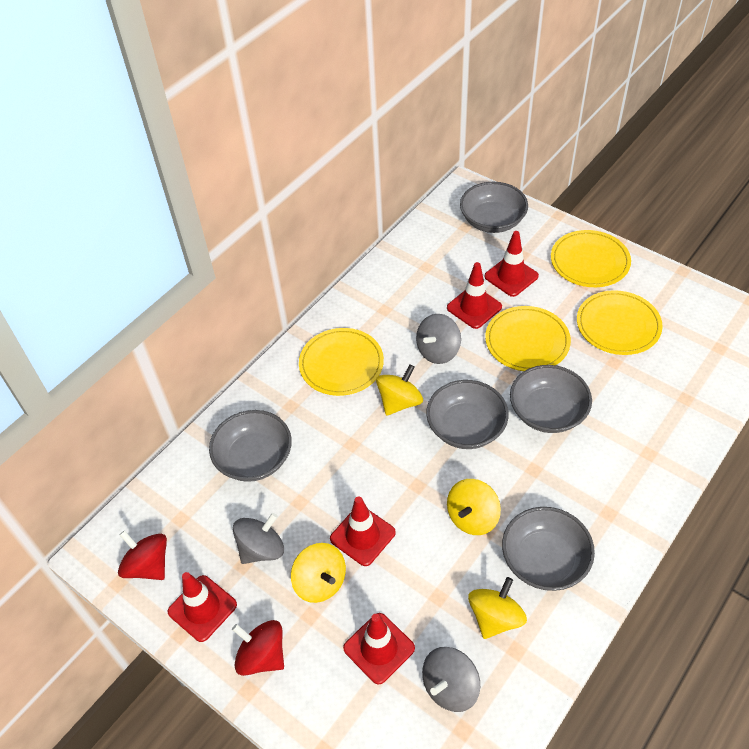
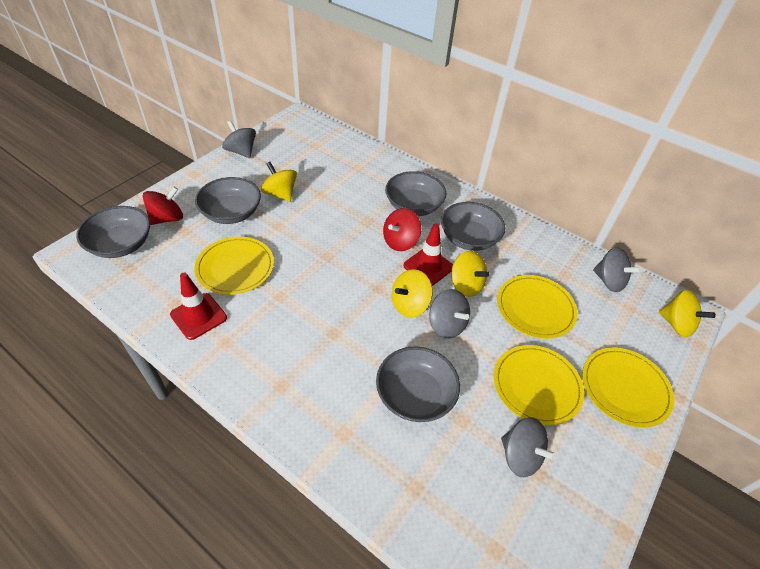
grey spinning top: [233,513,284,564] [416,314,461,364] [422,647,480,712] = 3 -> [222,121,256,158] [429,289,470,338] [501,417,556,477] [593,247,641,292] = 4
red traffic cone: [167,572,237,642] [330,496,396,566] [343,613,415,685] [447,262,502,329] [484,231,539,297] = 5 -> [170,273,227,340] [403,223,453,286] = 2

